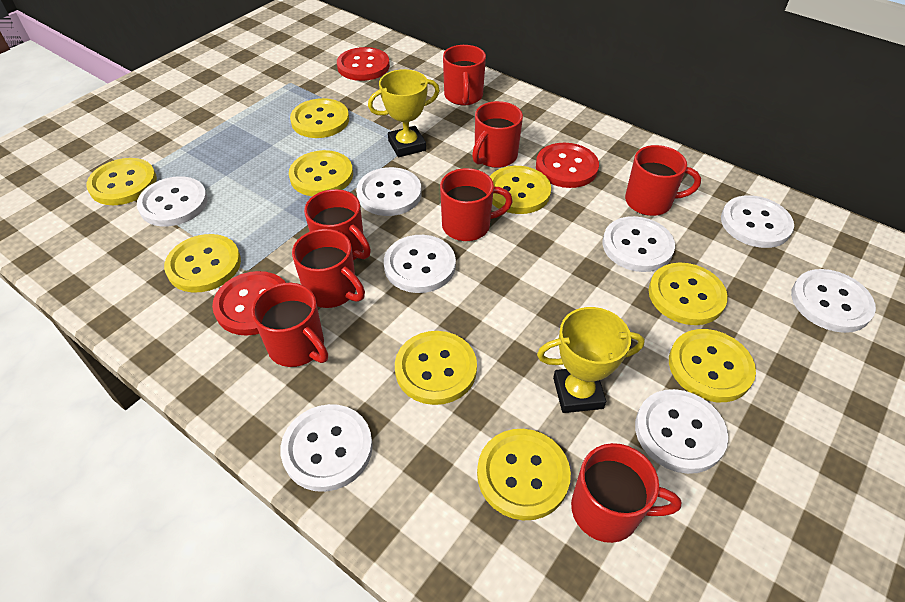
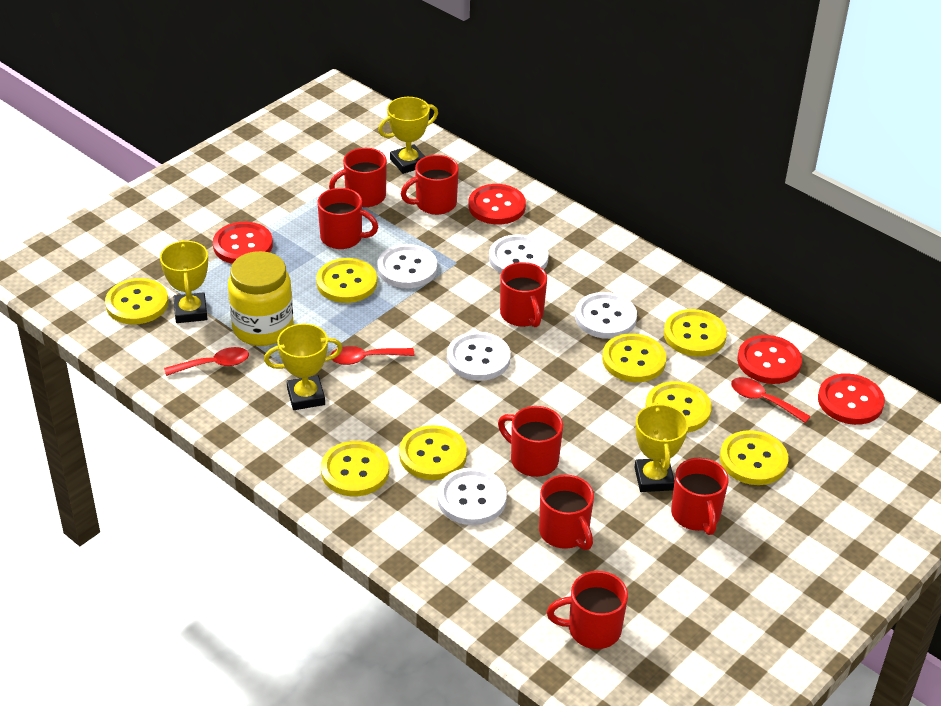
red button: [212,271,286,336] [337,47,390,81] [536,143,599,188] = 3 -> [213,222,273,264] [468,184,526,224] [737,335,802,384] [818,373,885,425] = 4
red spoon: none = 0 -> [164,347,249,376] [330,346,414,365] [731,377,811,423] = 3
white button: [137,176,208,226] [280,404,373,492] [356,167,422,216] [384,235,456,293] [603,216,675,272] [635,389,728,474] [721,195,794,248] [791,269,876,333] = 8 -> [377,244,437,288] [437,468,507,525] [447,332,511,381] [489,234,549,273] [575,292,637,339] = 5
yellow button: [86,158,157,205] [164,234,241,293] [289,150,353,196] [290,98,349,138] [395,331,477,405] [477,429,571,520] [490,166,551,214] [649,263,728,325] [669,329,756,402] = 9 -> [105,278,168,325] [316,258,377,303] [321,441,389,496] [399,425,467,480] [602,333,667,382] [645,381,712,433] [664,309,727,357] [720,430,789,485] = 8
yellow jar: none = 0 -> [228,251,293,346] = 1
yellow trophy: [368,69,440,157] [537,307,645,413] = 2 -> [160,240,208,323] [264,323,343,410] [378,97,438,174] [634,402,689,492] = 4

